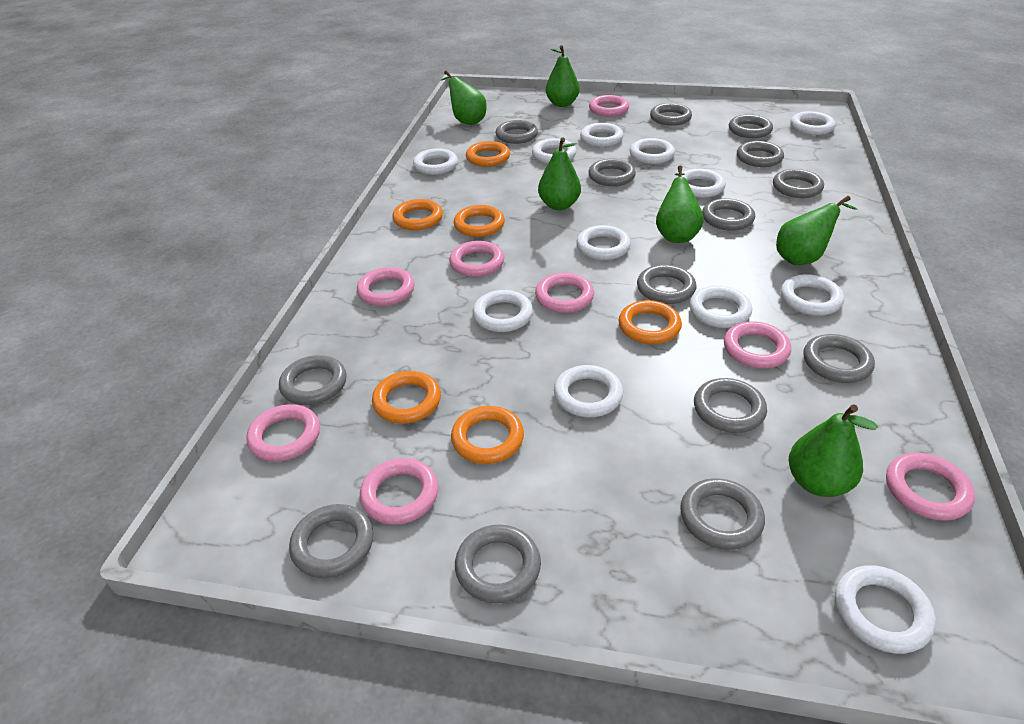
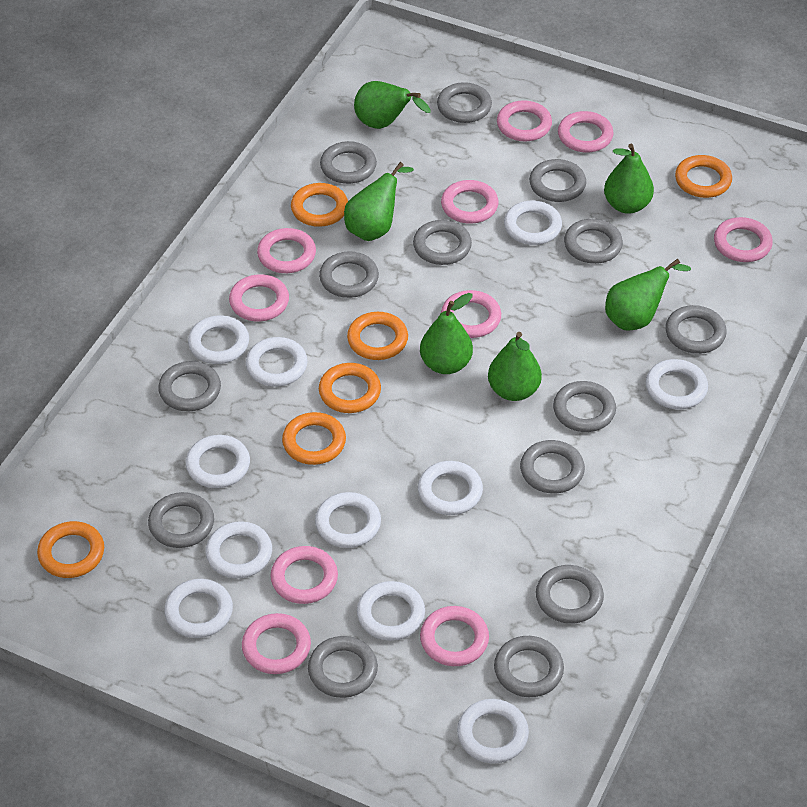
pink ring: [246,404,320,462] [357,267,415,306] [360,458,438,525] [449,241,504,277] [535,273,594,313] [589,95,629,117] [724,321,791,368] [886,453,975,521] = 8 -> [229,274,289,321] [242,613,311,674] [257,228,316,273] [270,546,338,604] [420,606,489,666] [441,180,498,224] [441,290,501,338] [497,100,552,141] [558,111,614,153] [714,217,773,262] = 10
white ring: [413,148,458,175] [473,290,533,332] [532,138,576,163] [554,365,623,417] [576,225,631,260] [580,123,624,147] [630,138,675,164] [678,169,726,198] [689,286,752,328] [781,274,844,316] [790,111,836,135] [835,565,936,654] = 12 -> [164,579,233,638] [186,435,250,488] [188,315,249,364] [206,521,272,578] [246,337,308,387] [315,492,381,548] [357,581,425,641] [418,461,483,515] [457,699,529,763] [504,201,562,245] [646,359,708,409] = 11

